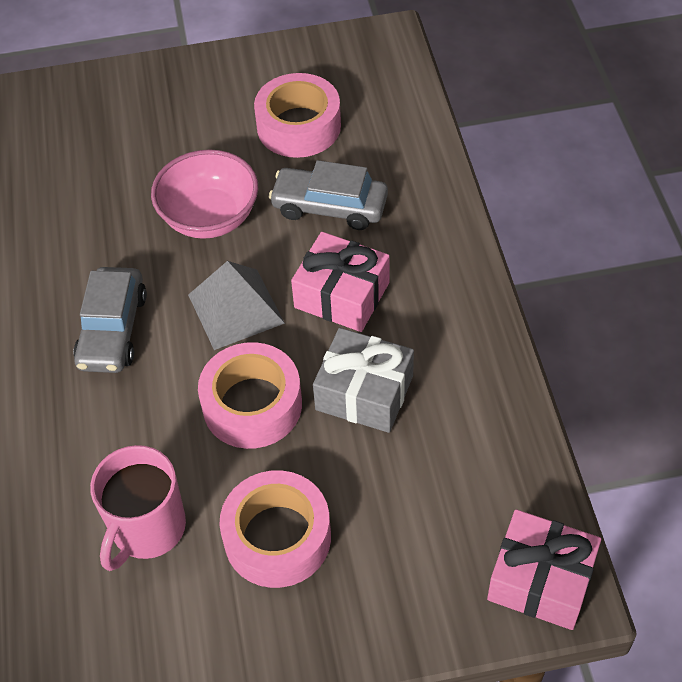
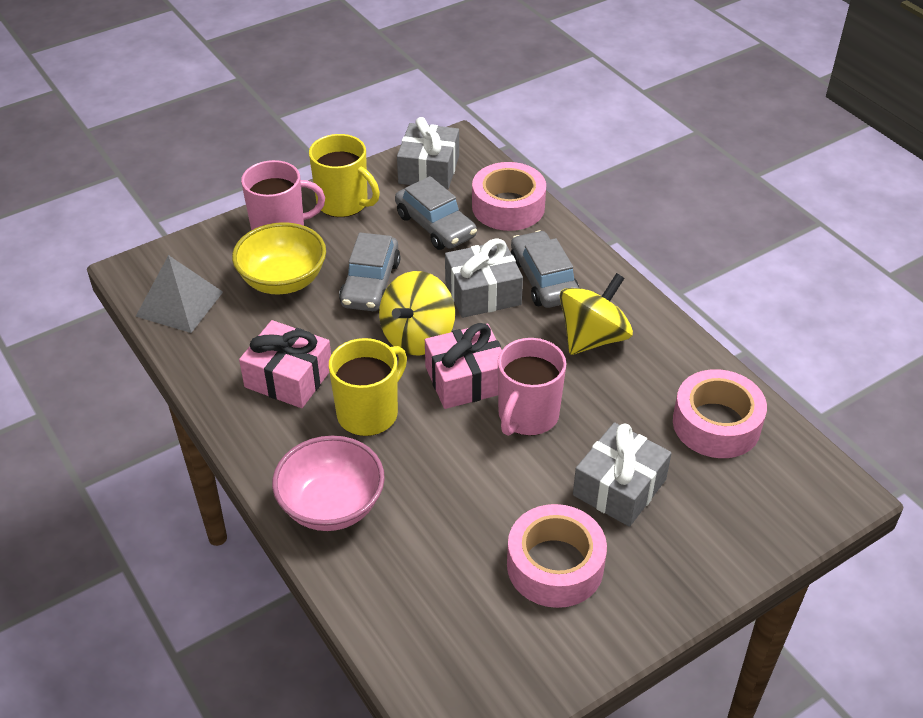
grey car: [73,267,147,373] [269,160,388,230] = 2 -> [339,233,401,311] [395,176,477,250] [511,230,579,308] = 3
grey gift: [313,328,414,433] = 1 -> [397,117,459,190] [445,238,523,318] [573,422,672,527] = 3
pink mug: [90,445,186,571] = 1 -> [241,160,325,231] [498,338,566,436] = 2
yellow bowl: none = 0 -> [232,222,326,294] = 1
yellow mug: none = 0 -> [309,134,380,217] [329,338,407,436] = 2
yellow spinning top: none = 0 -> [379,271,455,356] [560,273,633,355] = 2

